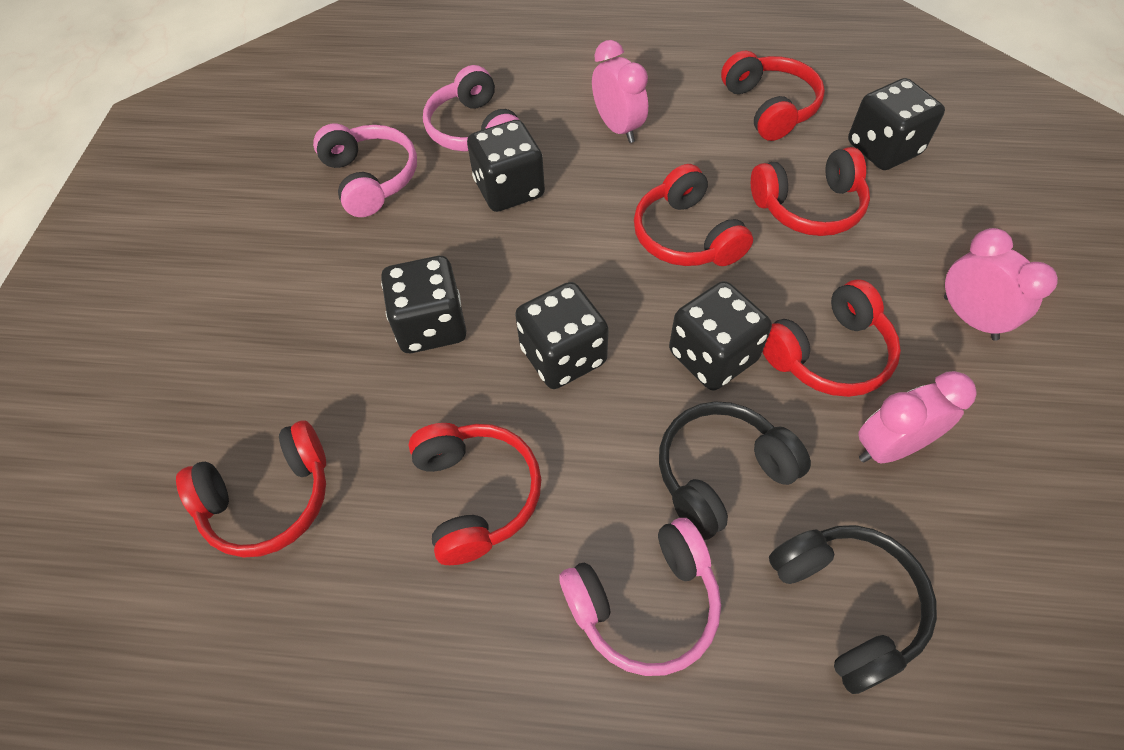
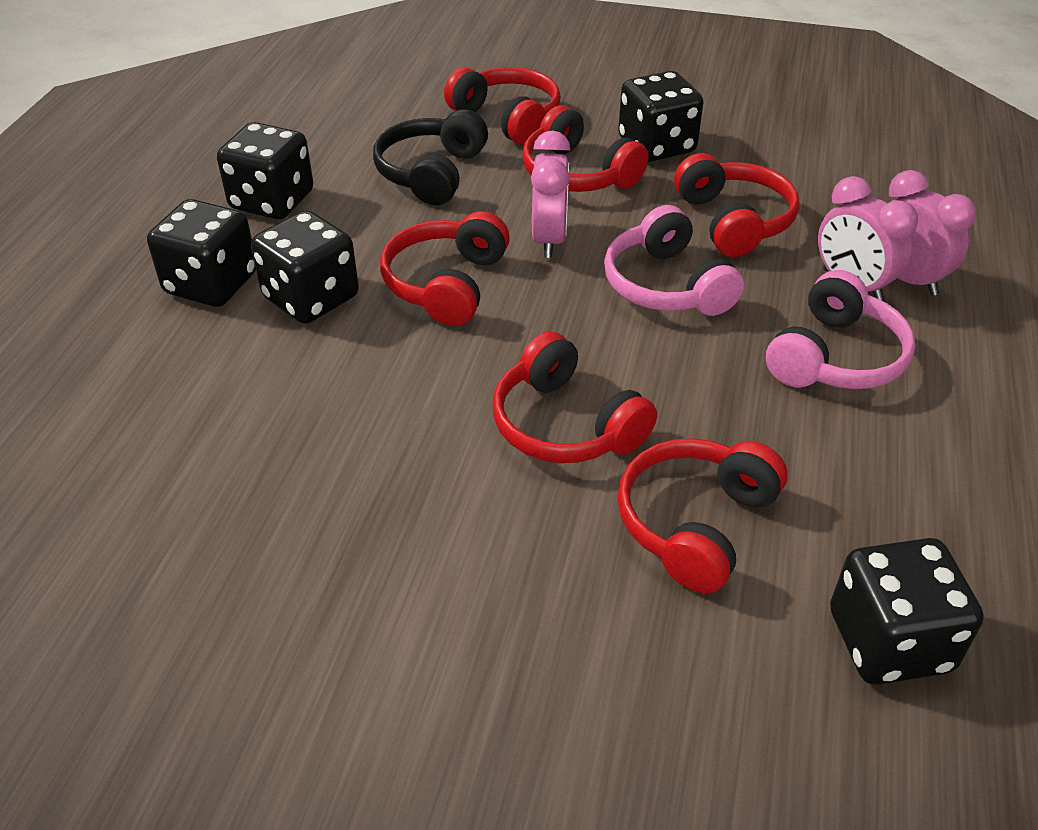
black headphones: [659,401,811,540] [769,525,937,694] = 2 -> [373,109,488,205] = 1
pink headphones: [313,124,417,217] [423,65,519,152] [559,518,721,676] = 3 -> [604,205,744,316] [766,270,915,389] = 2

